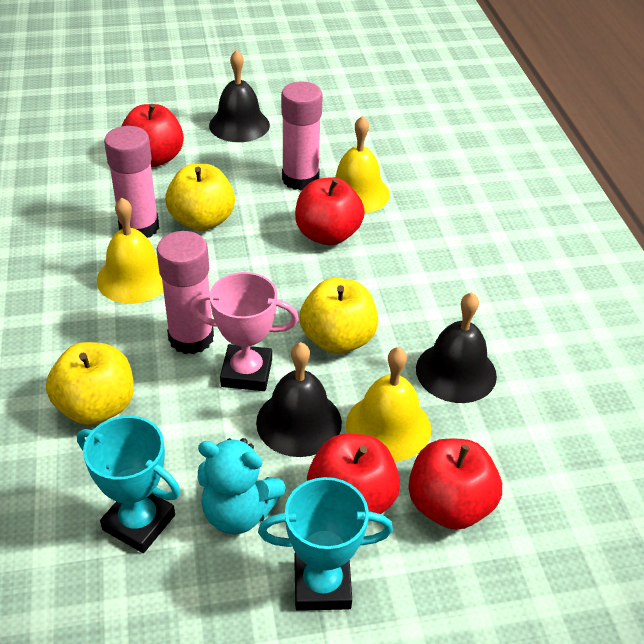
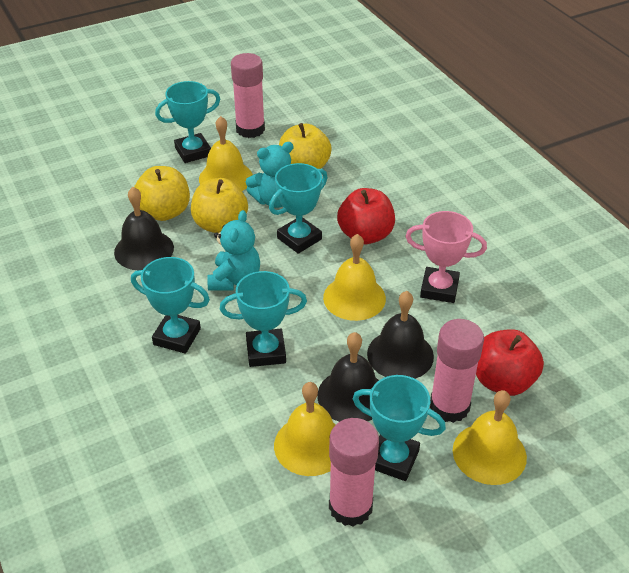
red apple: [121,104,184,167] [295,177,365,245] [307,434,400,521] [408,439,502,530] = 4 -> [337,188,395,244] [476,329,544,396] = 2
turquoise teddy bear: [198,438,286,534] = 1 -> [207,210,260,291] [246,142,293,208] = 2
turquoise trophy: [77,416,180,553] [258,477,393,611] = 2 -> [131,257,210,354] [155,81,220,163] [220,271,307,367] [269,163,328,254] [353,375,446,481] = 5
yellow bell: [97,198,164,304] [335,116,390,213] [346,347,431,461] = 3 -> [199,116,253,191] [274,382,336,476] [323,234,386,321] [453,390,527,485] = 4

